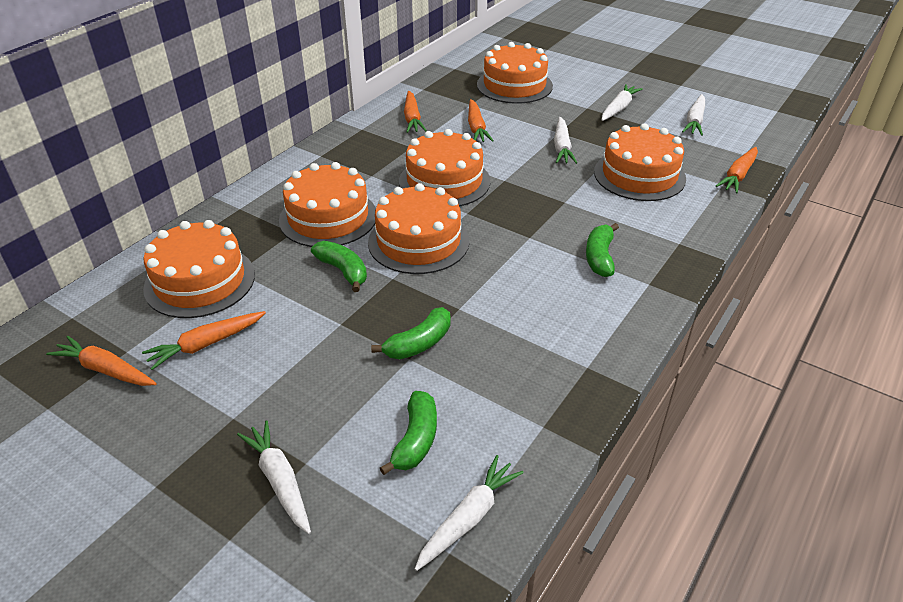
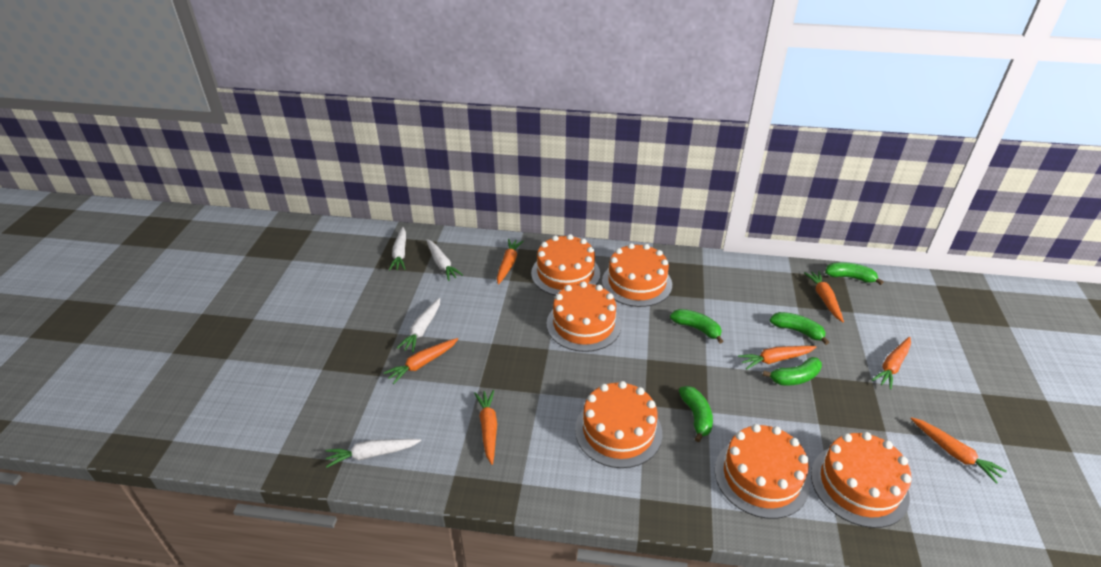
green banana: [311,241,367,292] [371,307,451,359] [380,391,437,475] [586,223,619,277] = 4 -> [670,309,723,344] [679,386,713,442] [763,357,822,386] [770,312,829,345] [825,262,884,285] = 5
orange carrot: [46,336,157,386] [142,311,266,370] [404,91,427,133] [468,99,493,142] [716,147,758,193] = 5 -> [384,338,458,384] [474,390,497,465] [497,239,523,285] [738,346,816,370] [804,271,844,322] [872,337,911,390] [910,417,1007,484] = 7
white carrot: [237,420,311,534] [415,455,524,571] [554,117,577,164] [602,84,643,121] [682,94,705,136] = 5 -> [326,439,421,468] [389,227,406,271] [397,298,440,353] [426,239,463,281] = 4

